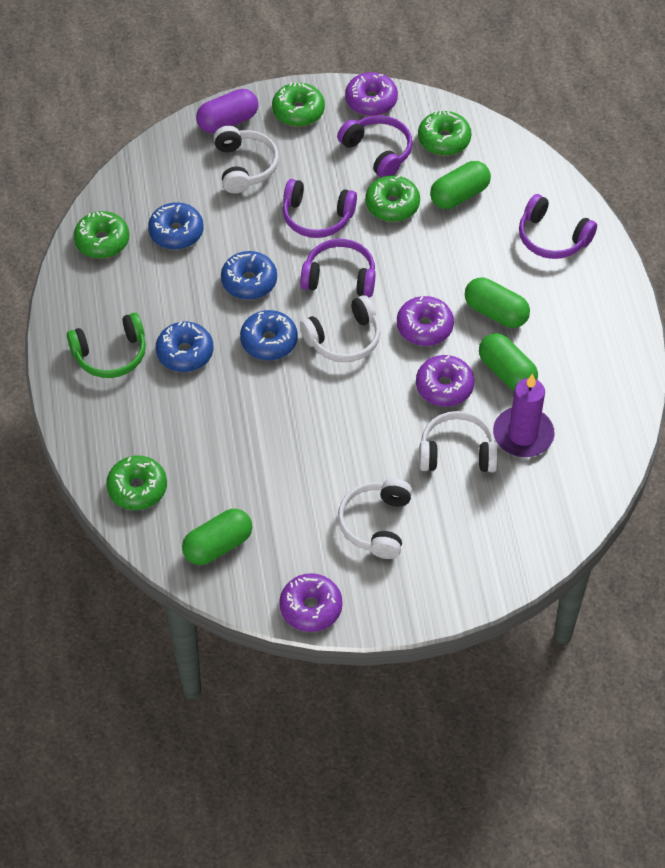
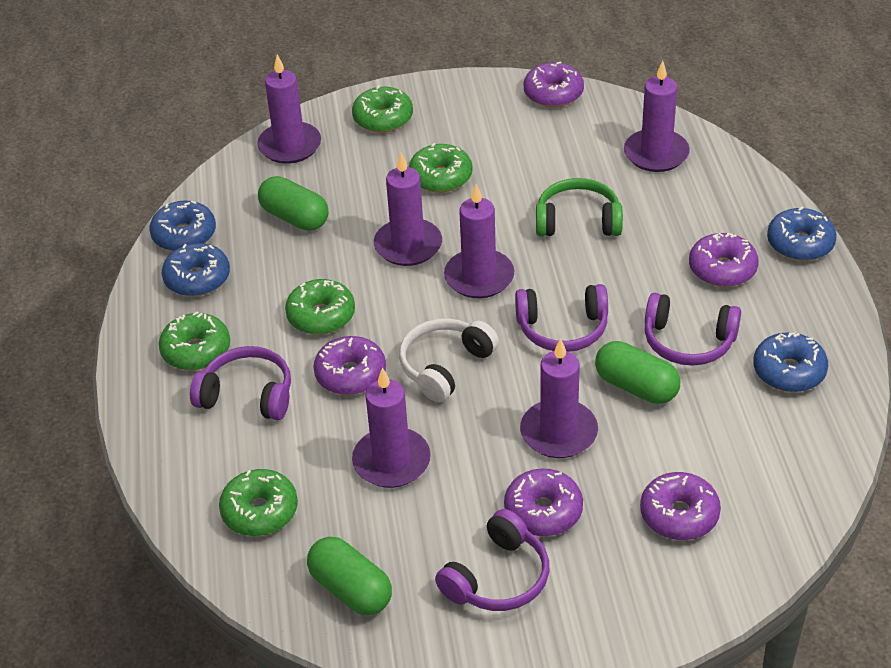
green capsule: [182,509,252,565] [430,161,491,209] [465,278,530,328] [479,333,538,391] = 4 -> [258,176,328,231] [307,537,392,615] [595,341,681,404] = 3
purple candle: [493,374,555,457] = 1 -> [257,55,321,164] [352,368,431,488] [374,153,442,266] [444,184,514,298] [520,338,598,458] [624,61,690,172] = 6
purple capsule: [196,89,258,133] = 1 -> none = 0
purple donut: [279,573,343,632] [345,72,398,116] [397,296,454,346] [416,355,474,407] = 4 -> [313,336,386,395] [504,468,583,536] [524,61,584,107] [640,472,721,540] [689,233,759,287] = 5
white headphones: [214,126,279,194] [300,295,380,362] [338,479,412,559] [419,411,498,472] = 4 -> [399,318,499,402] = 1

